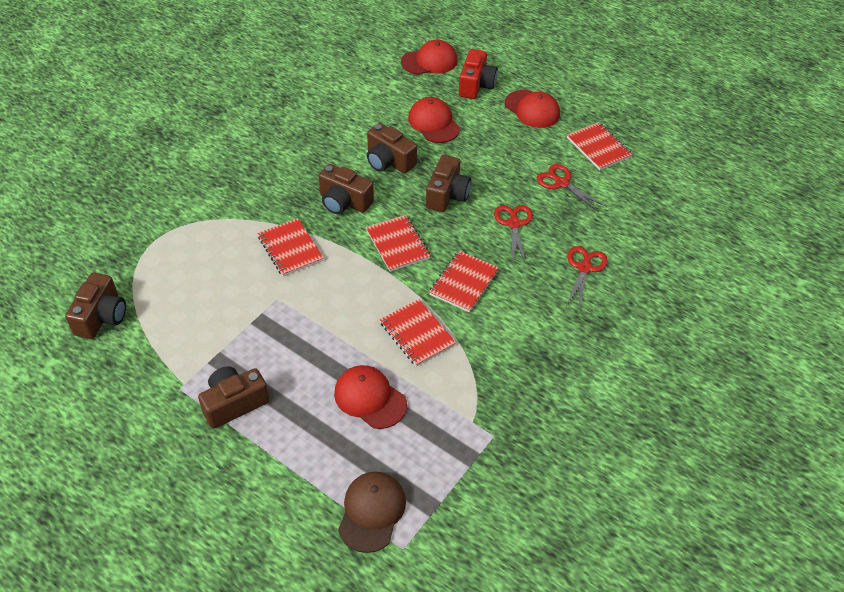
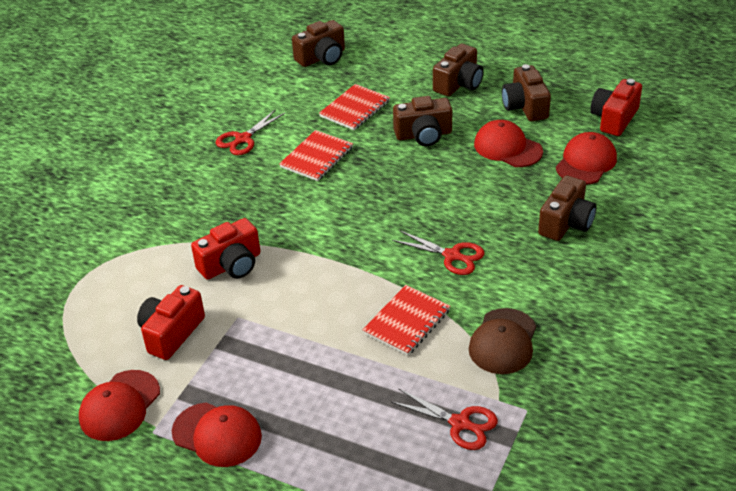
red camera: [459,49,498,99] = 1 -> [137,285,205,360] [191,218,260,280] [590,79,642,136] = 3
red notebook: [258,218,324,276] [366,215,431,272] [380,299,456,367] [429,251,499,312] [567,122,633,170] = 5 -> [279,130,353,181] [319,84,390,130] [363,285,450,356] = 3

